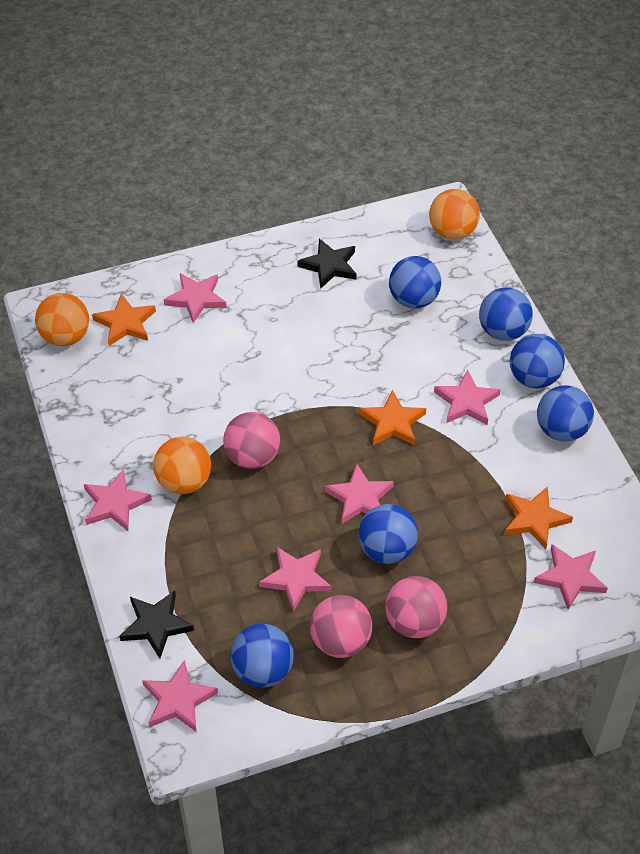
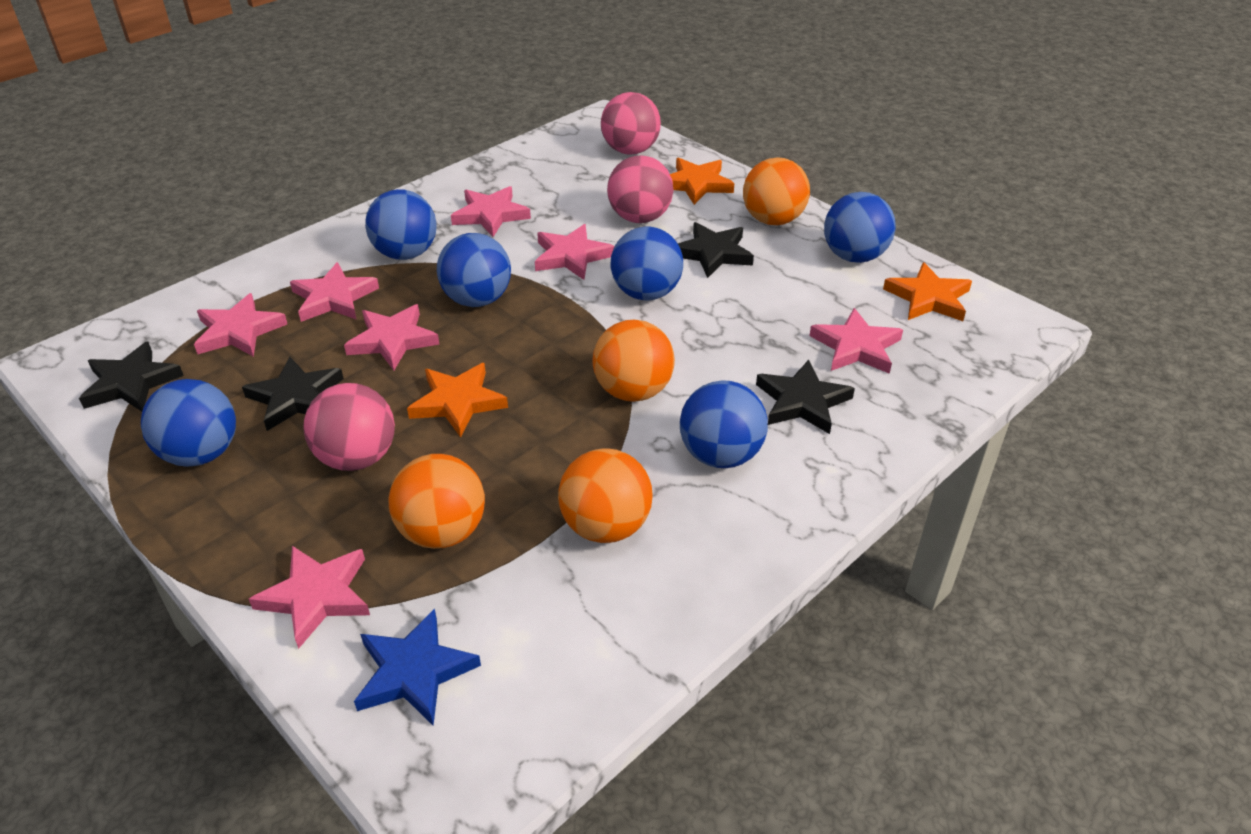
black star: [119,591,194,659] [297,239,357,289] = 2 -> [79,341,184,411] [242,357,344,431] [678,222,754,278] [756,360,855,434] = 4
blue star: none = 0 -> [354,608,481,725] = 1
orange ball: [35,293,89,346] [153,437,211,494] [429,189,480,240] = 3 -> [388,454,485,549] [558,449,653,543] [593,320,675,402] [743,157,810,225] = 4

